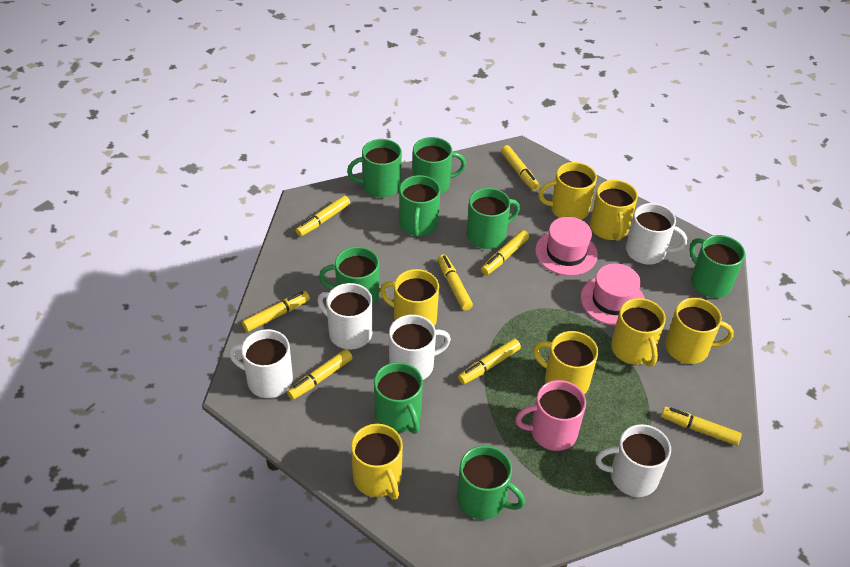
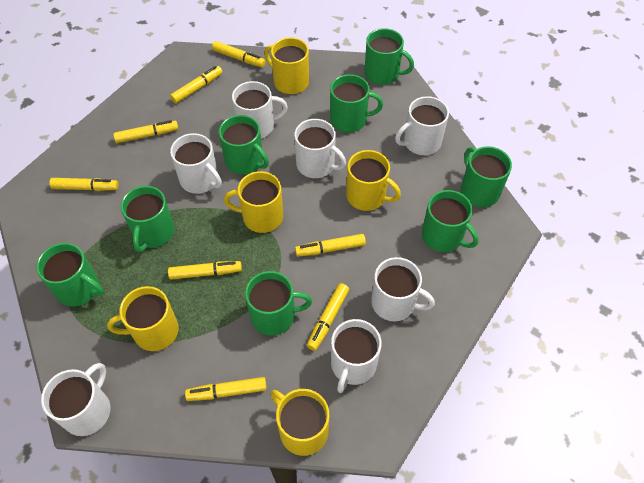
pink hat: [535,217,598,276] [580,263,645,326] = 2 -> none = 0
pink mug: [515,380,586,451] = 1 -> none = 0
white mug: [229,329,293,398] [317,283,373,349] [389,315,451,380] [595,424,671,497] [626,203,687,264] = 5 -> [41,363,111,436] [170,133,222,194] [232,81,288,139] [294,119,346,178] [331,319,382,393] [371,257,435,321] [395,96,449,155] = 7
yellow mug: [351,424,403,500] [380,269,439,326] [533,331,598,394] [539,162,597,220] [590,180,638,241] [611,298,666,367] [665,298,734,364] = 7 -> [107,286,178,351] [224,171,283,233] [264,37,309,94] [270,389,329,456] [346,150,401,211] = 5

